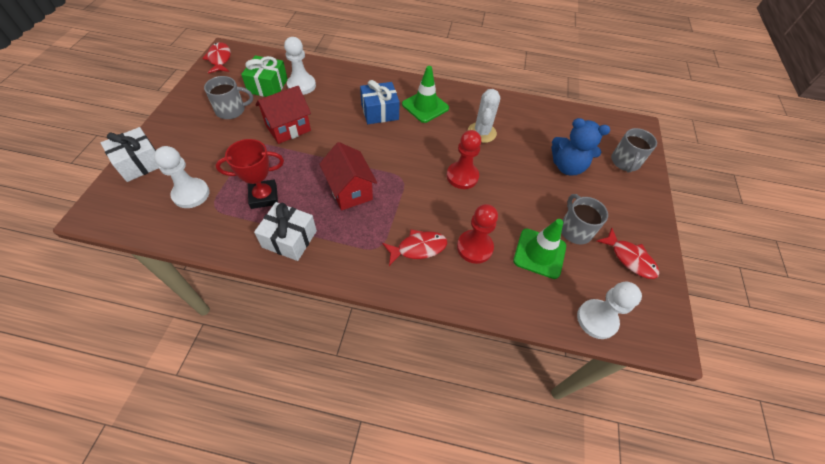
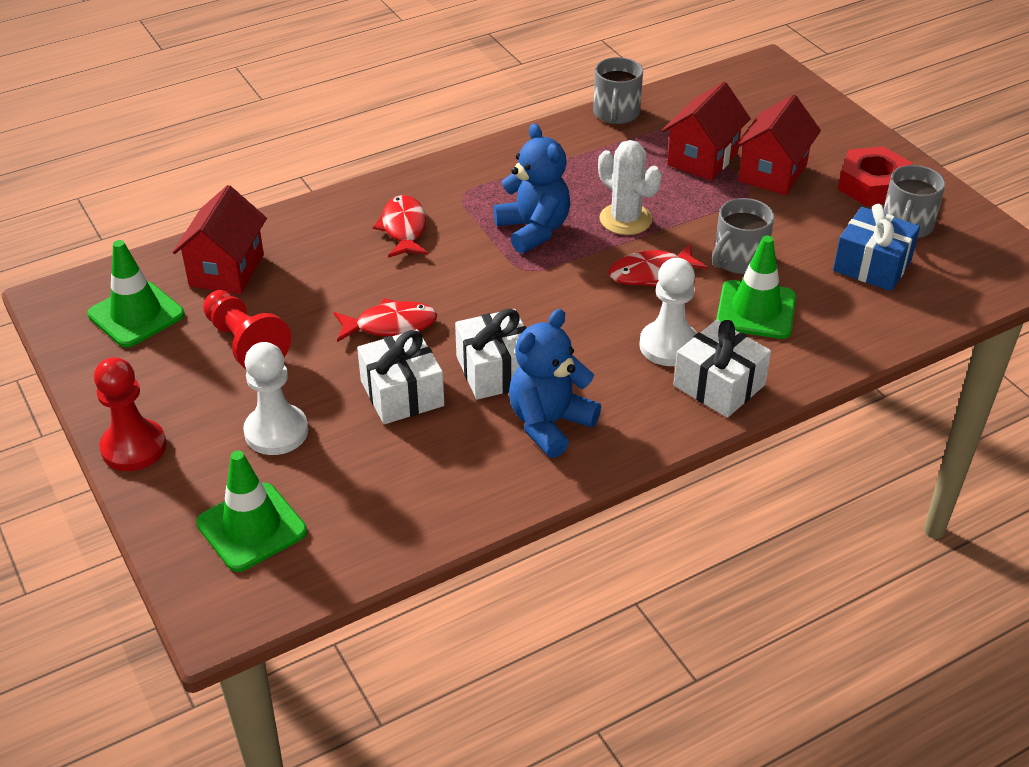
blue teddy bear: [552,118,610,176] = 1 -> [493,123,570,254] [509,309,601,458] = 2
green gift: [241,55,288,97] = 1 -> none = 0
green traffic cone: [402,66,449,123] [513,219,566,279] = 2 -> [87,240,185,348] [196,451,307,572] [716,236,796,339] = 3
red house: [255,86,311,144] [319,142,377,210] = 2 -> [173,185,267,294] [662,82,751,181] [735,94,821,195] = 3
red nut: none = 0 -> [838,146,912,206] = 1
red trophy: [216,139,284,209] = 1 -> none = 0
white gift: [101,127,159,182] [254,202,317,261] = 2 -> [357,329,444,424] [455,309,526,400] [673,320,771,418] = 3
white pawn: [154,146,210,208] [284,37,316,95] [577,281,642,339] = 3 -> [243,342,308,455] [639,258,697,366] = 2

